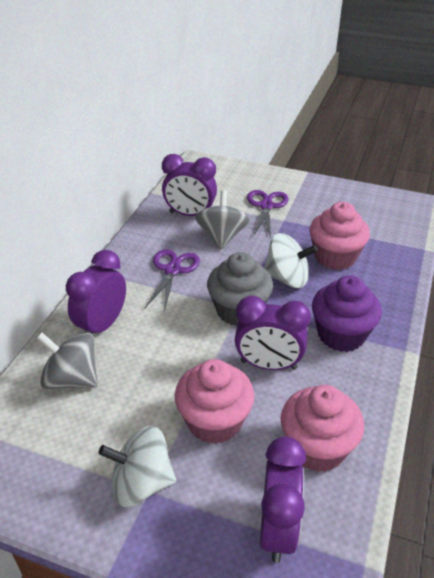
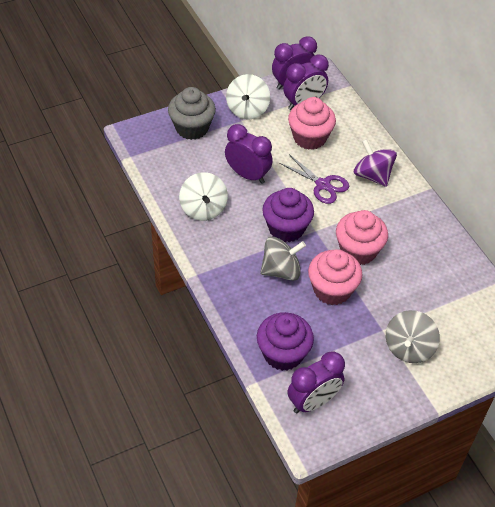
purple cupcake: [312,275,382,352] = 1 -> [257,312,314,371] [262,188,314,242] = 2
purple scissors: [145,249,200,312] [247,190,288,238] = 2 -> [279,154,349,204] = 1
purple spinning top: none = 0 -> [354,139,397,187] = 1

